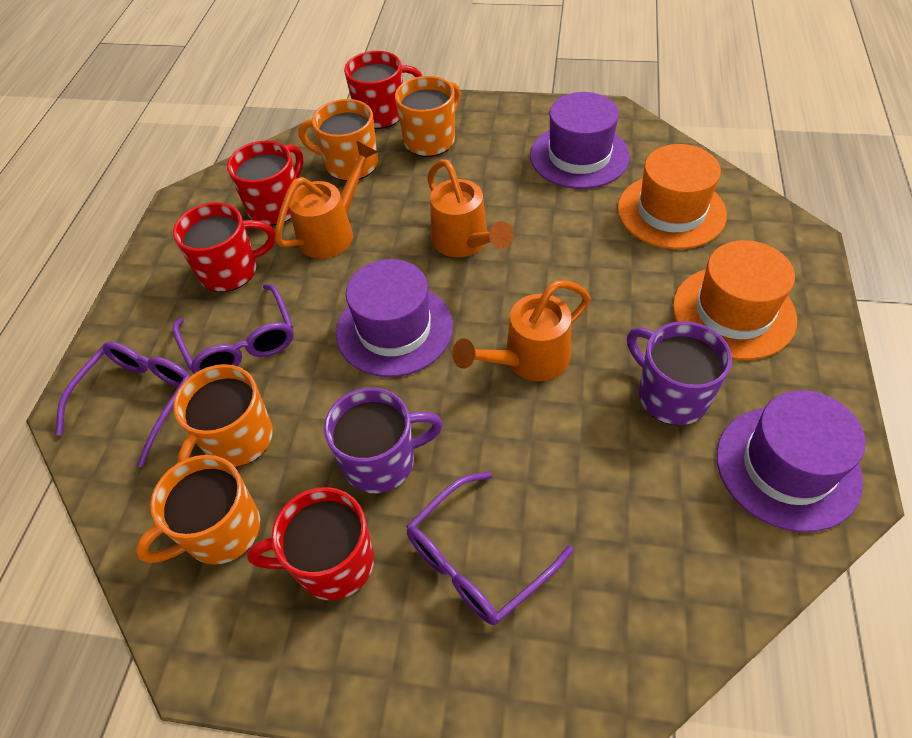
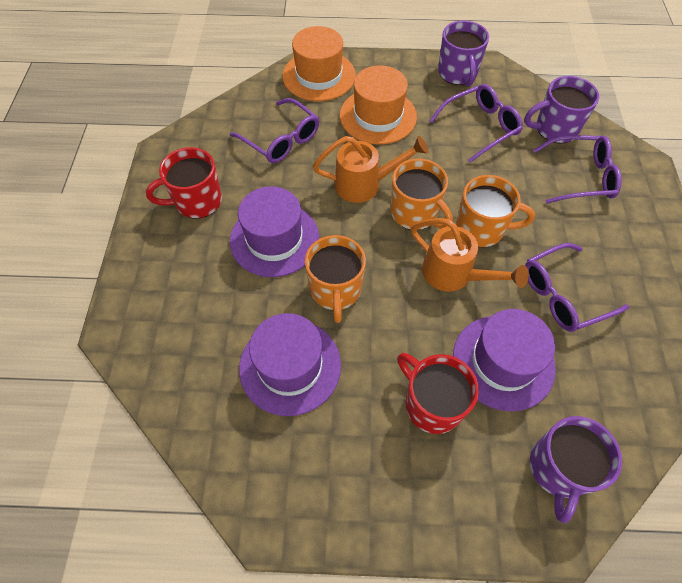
orange mug: [136,455,260,565] [173,364,273,467] [299,99,378,181] [395,76,461,157] = 4 -> [305,235,366,323] [391,158,453,230] [456,175,535,247] = 3
orange watering can: [275,141,377,259] [427,159,513,257] [452,280,591,381] = 3 -> [313,136,429,203] [411,218,529,292] = 2
purple glasses: [56,342,191,467] [173,284,294,374] [406,472,574,625] = 3 -> [230,98,319,163] [430,84,523,163] [525,243,629,332] [533,135,622,204] = 4
purple mug: [324,388,443,493] [627,321,732,425] = 2 -> [438,21,489,86] [524,76,600,144] [530,416,622,523] = 3
red mug: [173,202,276,292] [227,141,304,226] [247,487,374,600] [344,51,422,129] = 4 -> [146,147,222,219] [397,353,479,434] = 2

